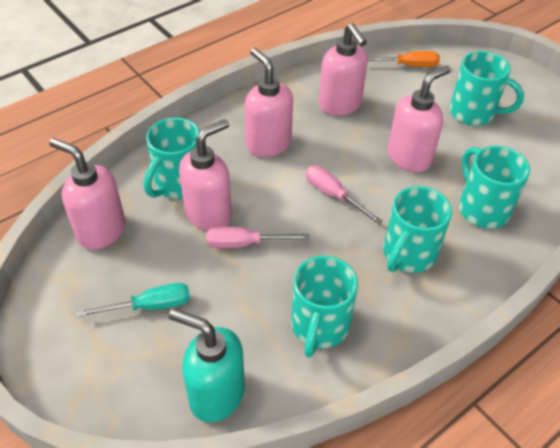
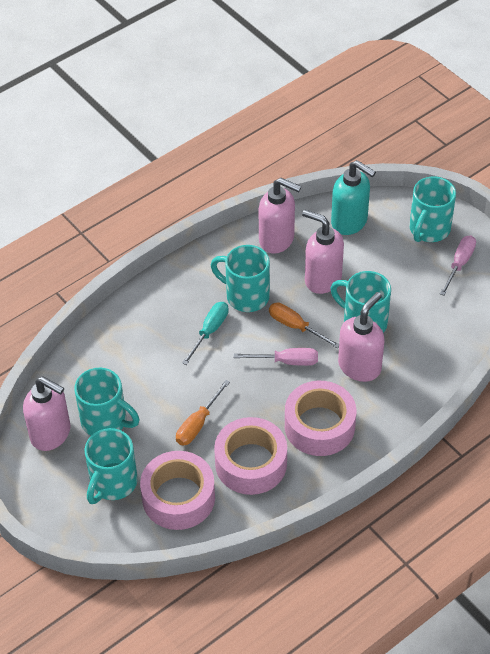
orange screwdriver: [367,51,440,67] = 1 -> [176,380,230,446] [269,303,339,348] = 2
pink soap dispenser: [49,138,125,250] [179,119,232,231] [244,48,293,157] [319,23,368,116] [387,65,451,172] = 5 -> [23,376,70,451] [259,178,302,253] [302,210,344,294] [338,292,385,382] = 4
pink tape: none = 0 -> [140,451,215,530] [214,417,287,495] [285,381,356,456] = 3

